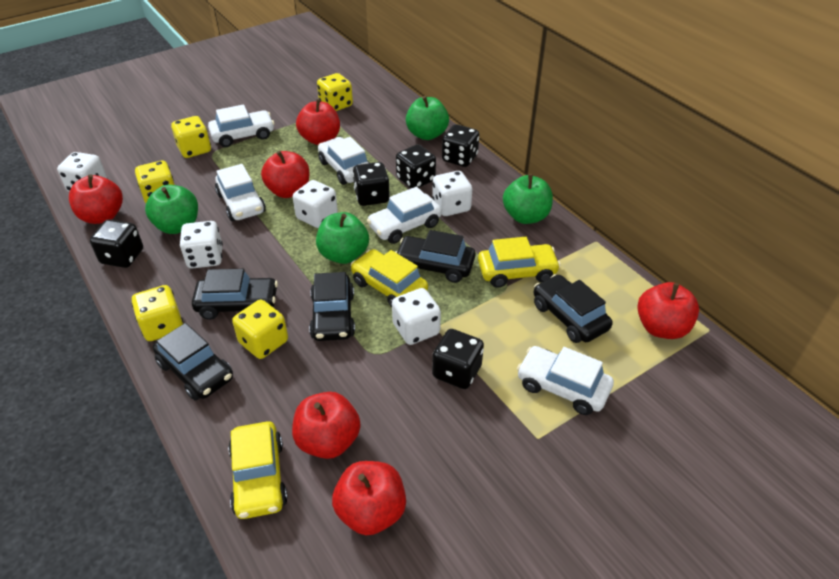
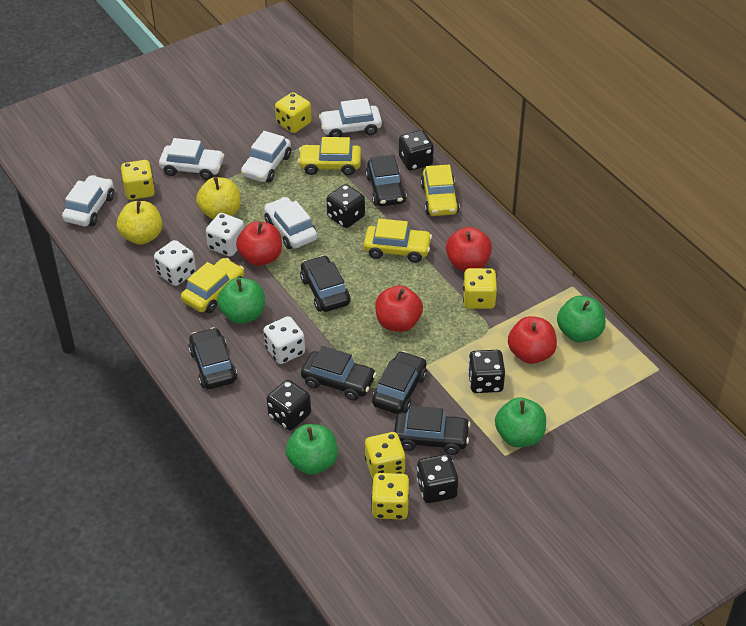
black car: [153,323,233,401] [192,269,278,320] [309,272,355,341] [396,230,475,283] [533,274,613,343] = 5 -> [188,327,237,389] [300,255,351,312] [301,346,377,401] [365,155,407,206] [372,351,427,414] [394,406,471,455] = 6
red apple: [69,175,123,224] [261,151,309,198] [292,392,361,459] [296,99,340,145] [332,461,406,536] [637,282,699,339] = 6 -> [236,221,282,266] [375,285,423,332] [446,227,492,271] [508,316,557,364] = 4
white dice: [57,152,107,192] [179,221,223,269] [293,180,338,228] [392,288,441,345] [432,171,472,216] = 5 -> [154,240,196,286] [206,213,244,257] [263,316,305,364] = 3
yellow apple: none = 0 -> [117,201,162,245] [196,177,241,219] = 2
yellow car: [228,421,288,519] [351,249,428,307] [478,237,561,288] = 3 -> [181,258,244,313] [298,137,361,175] [364,219,432,263] [420,165,459,216] = 4

